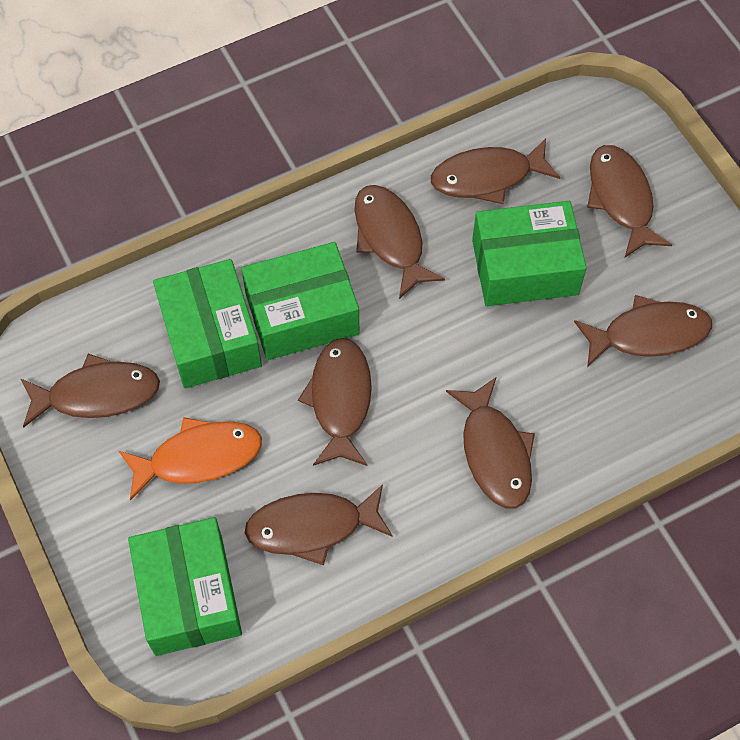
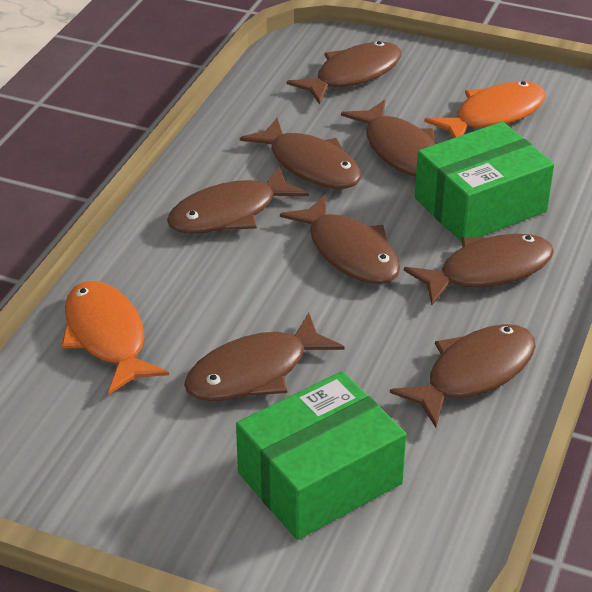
green box: [128,517,242,656] [153,259,262,388] [241,242,359,360] [472,201,587,306] = 4 -> [236,371,406,540] [415,122,554,242] = 2
orange fish: [119,417,262,501] = 1 -> [61,281,169,395] [424,81,546,138] = 2

